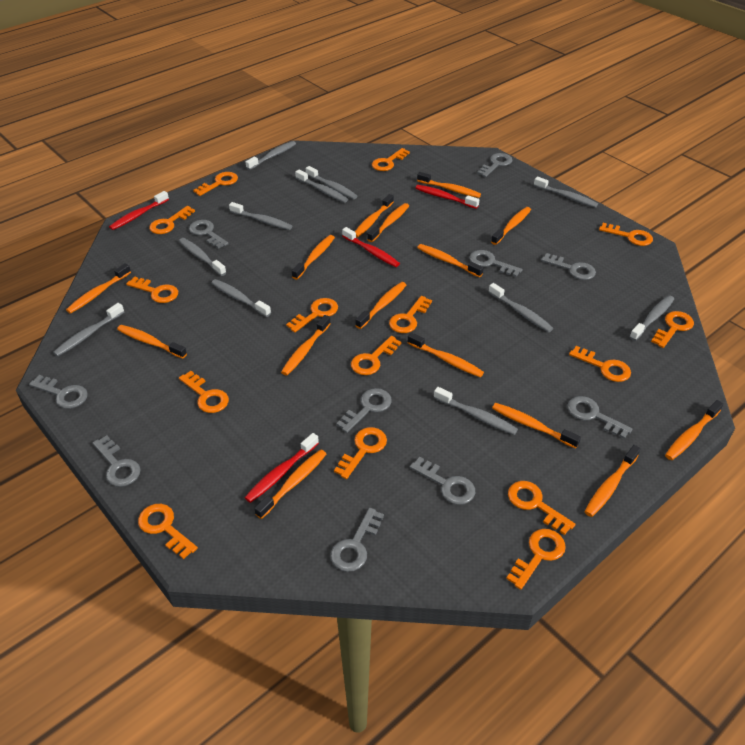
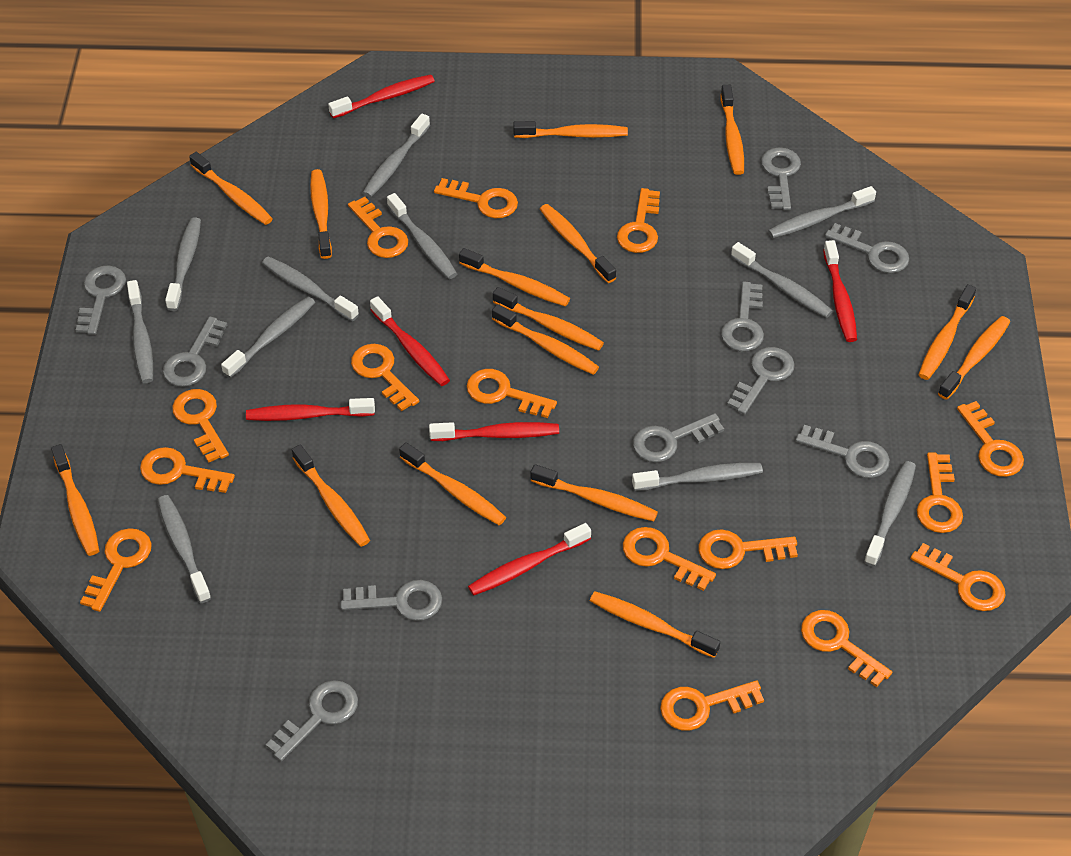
red toothbrush: [109,191,169,230] [244,433,319,503] [342,227,400,267] [416,185,479,209] = 4 -> [246,398,375,421] [328,74,435,118] [370,296,450,386] [429,422,559,441] [468,523,591,596] [823,240,857,342] = 6

